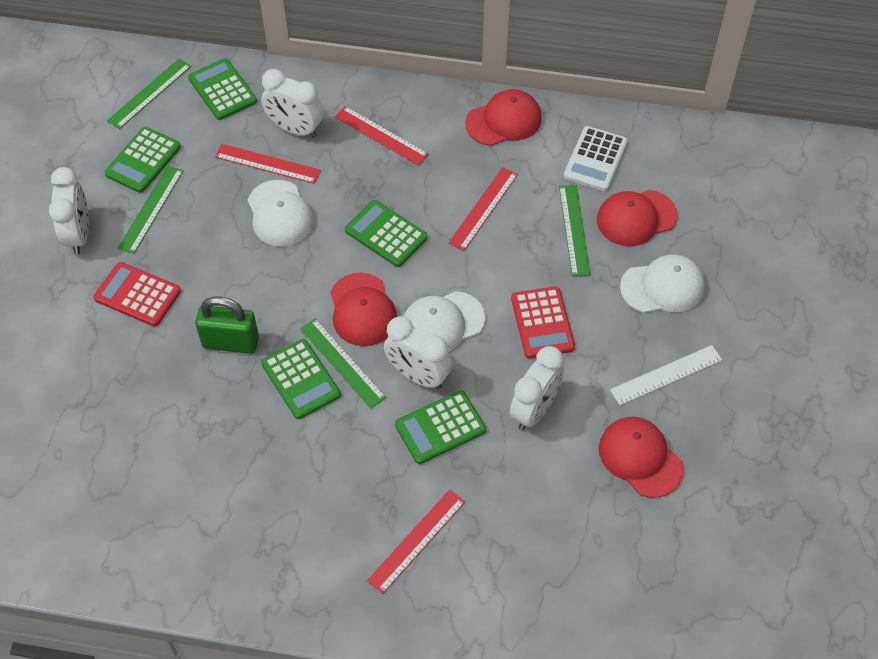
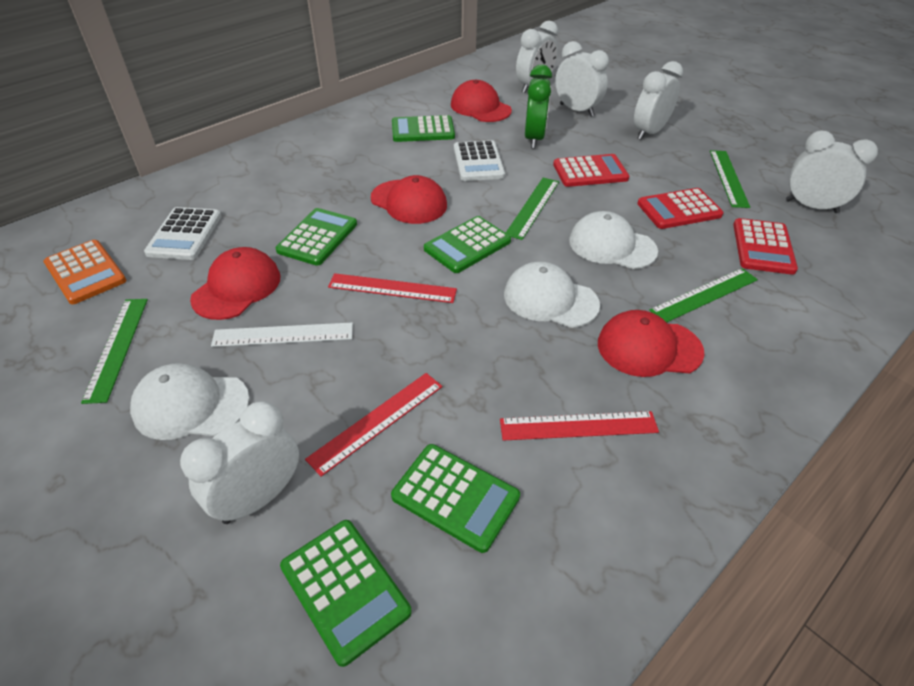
green clock: none = 0 -> [525,65,552,148] = 1
green padlock: [195,297,259,354] = 1 -> none = 0
orange calculator: none = 0 -> [44,240,126,304] = 1
red calculator: [94,262,181,326] [511,287,575,358] = 2 -> [553,154,629,187] [637,188,723,229] [733,218,798,275] = 3
red ruler: [215,144,321,184] [334,106,429,166] [367,490,465,594] [448,167,518,251] = 4 -> [305,373,442,477] [328,273,457,303] [500,411,659,441] = 3
white calculator: [563,126,628,191] = 1 -> [144,207,221,260] [454,140,505,181] = 2
white clock: [49,167,89,254] [261,69,323,138] [384,316,452,389] [510,346,564,430] = 4 -> [180,401,299,524] [516,21,558,93] [555,41,609,117] [634,61,683,140] [786,131,878,213] = 5

